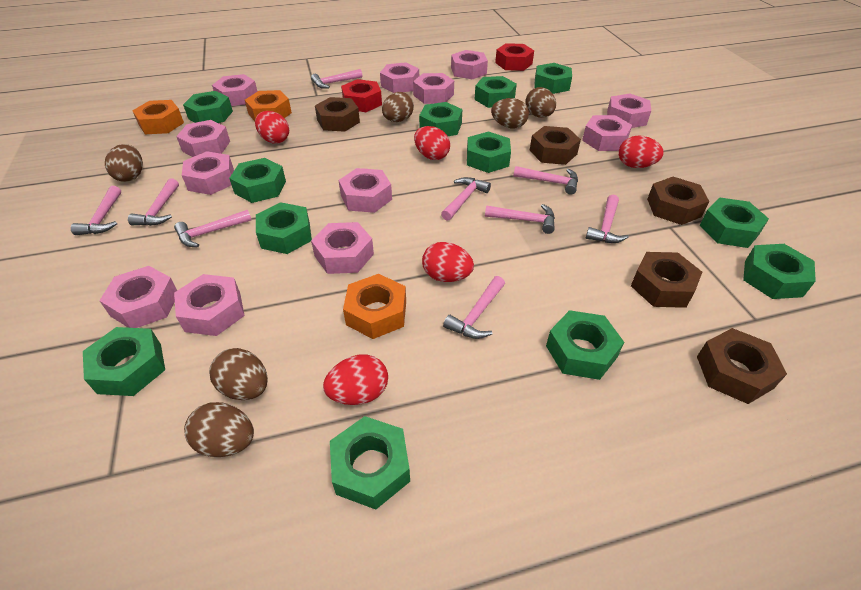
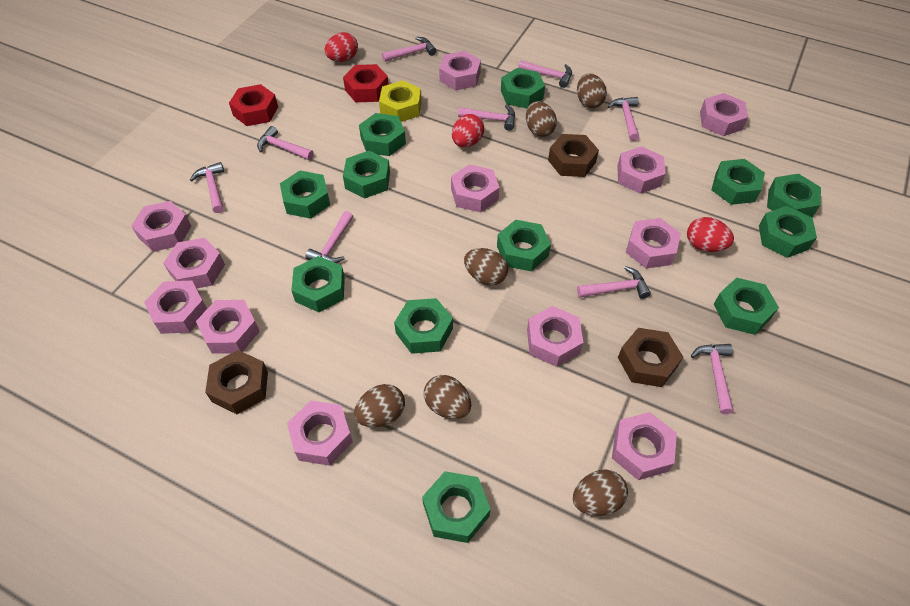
brown nut: [315,97,360,132] [530,126,581,165] [631,252,702,308] [647,177,709,225] [697,328,787,404] = 5 -> [205,350,268,414] [548,134,599,177] [618,328,683,387] = 3
orange nut: [132,100,184,134] [245,90,292,121] [343,274,406,339] = 3 -> none = 0
red egg: [255,111,289,143] [323,354,388,405] [414,126,450,160] [422,242,474,282] [619,135,664,168] = 5 -> [325,32,358,62] [452,114,484,147] [687,217,734,252] = 3
yellow nut: none = 0 -> [379,80,422,122] = 1

